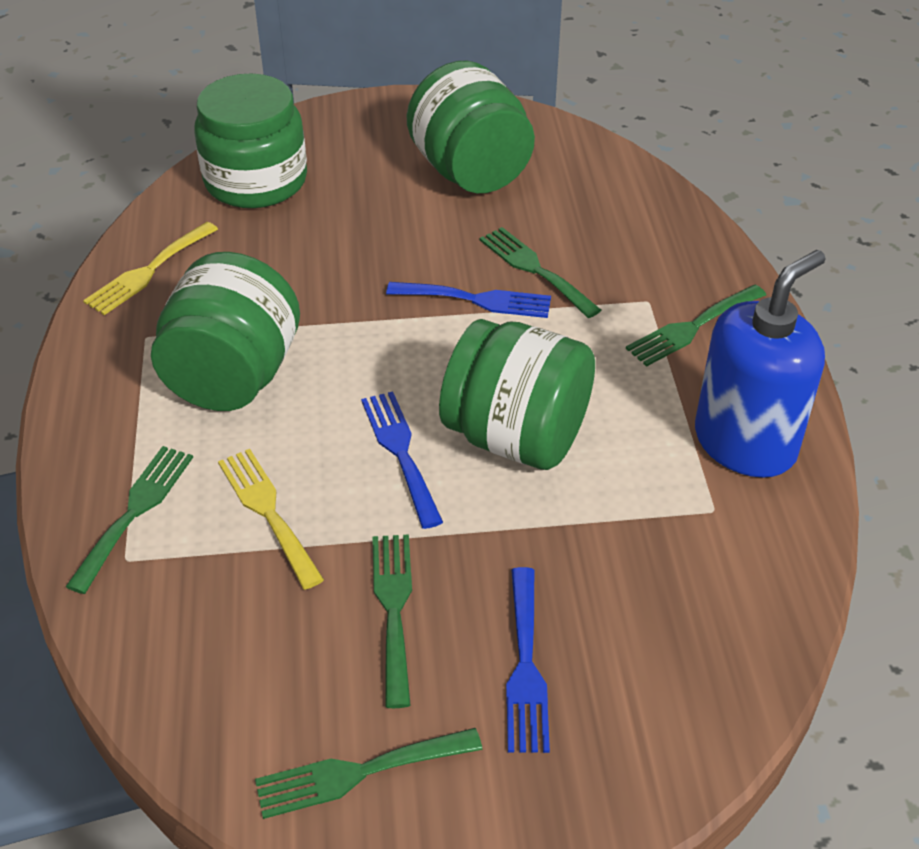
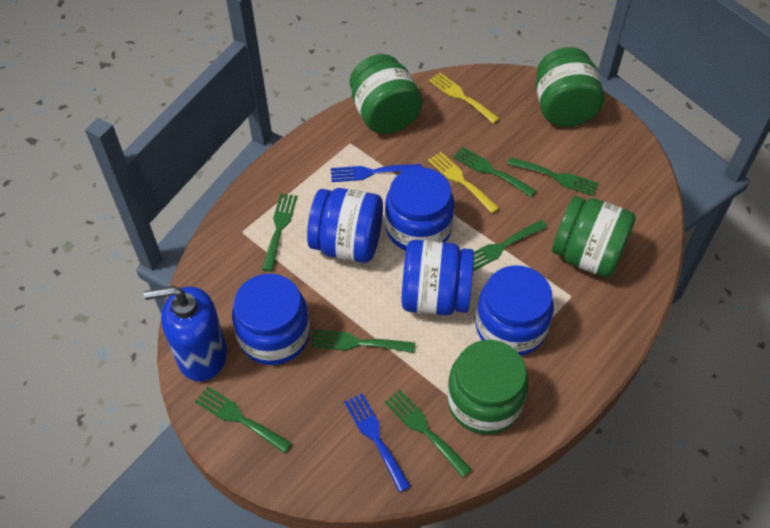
blue fork: [361,391,443,529] [386,282,551,318] [506,567,550,753] = 3 -> [331,164,422,182] [344,393,411,492] = 2
blue jar: none = 0 -> [232,274,310,365] [307,188,383,263] [385,167,455,251] [401,240,474,315] [476,265,554,356] = 5
green fork: [65,446,193,594] [255,728,483,819] [372,534,412,708] [480,227,601,318] [626,285,766,367] = 5 -> [195,386,292,453] [262,193,297,272] [311,329,415,353] [385,390,471,477] [453,147,536,197] [473,220,547,271] [508,157,598,196] = 7

